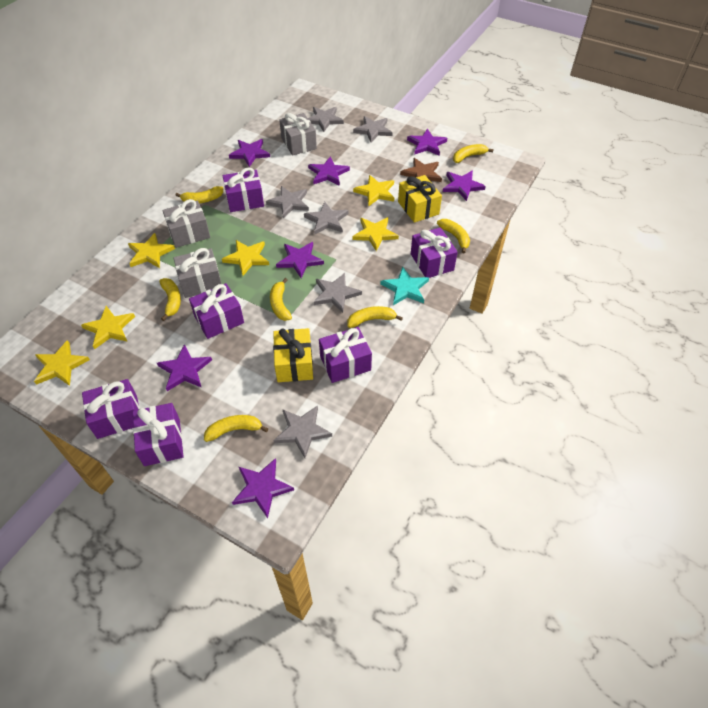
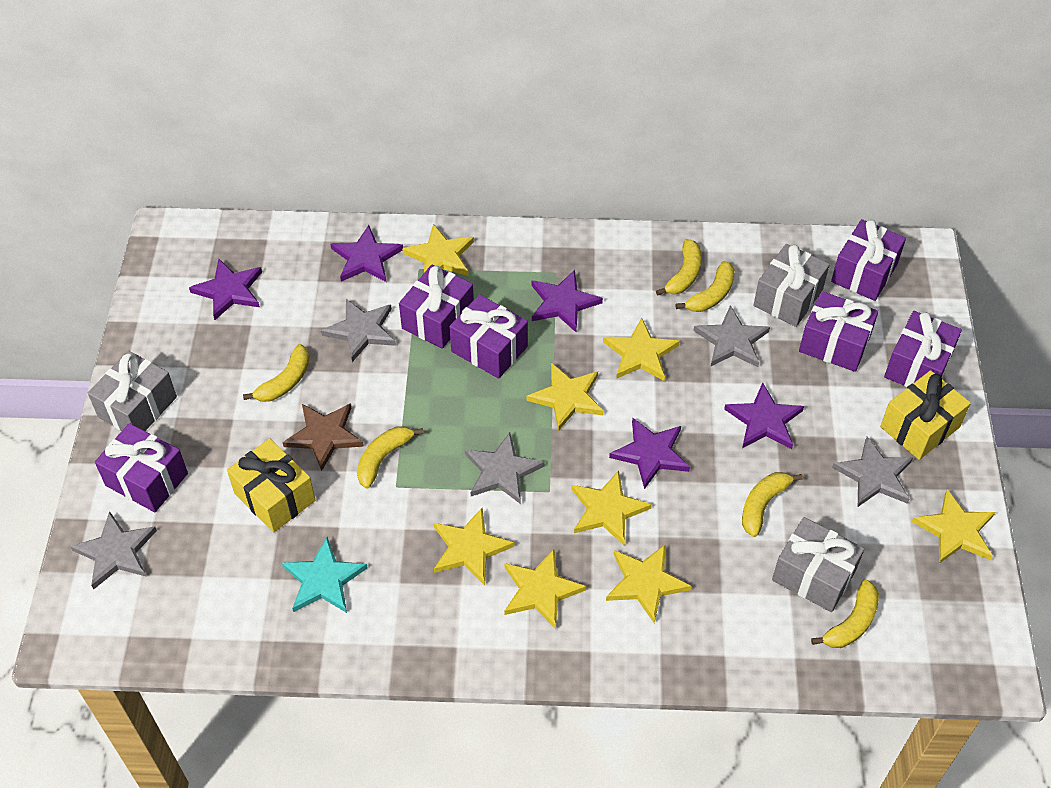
grey star: [266,186,309,218] [273,406,332,458] [304,202,348,234] [308,107,344,132] [314,273,362,313] [353,116,393,142] = 6 -> [70,511,157,589] [321,299,396,362] [465,432,544,504] [694,305,770,367] [832,437,913,507] = 5
purple star: [157,344,212,391] [229,139,270,167] [232,458,294,518] [276,242,324,278] [308,156,350,186] [407,129,447,156] [443,171,486,201] = 7 -> [189,259,262,320] [330,225,403,282] [532,270,603,332] [609,418,690,489] [724,382,804,449] = 5
yellow banana: [159,278,181,321] [175,186,223,203] [204,415,268,442] [270,278,292,321] [347,306,403,328] [437,219,470,253] [453,144,494,163] = 7 -> [243,344,309,402] [357,426,424,489] [656,239,702,296] [676,261,735,312] [742,472,803,537] [811,580,879,648] = 6
yellow star: [34,340,90,386] [81,306,135,349] [128,233,175,268] [222,240,269,276] [353,175,394,207] [353,217,399,251] = 6 -> [402,224,474,276] [434,508,514,585] [504,549,586,629] [527,363,604,431] [571,470,652,545] [603,318,680,381] [606,544,691,623] [912,489,995,564] = 8

